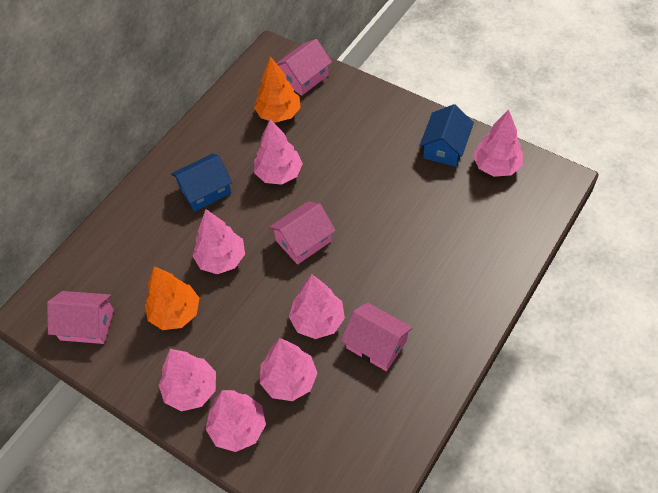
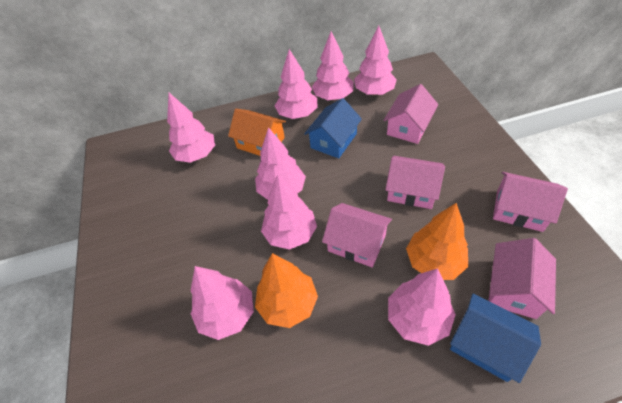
orange house: none = 0 -> [228,109,286,156] = 1
pink house: [47,291,114,344] [269,201,336,265] [276,39,332,96] [341,302,413,371] = 4 -> [322,203,392,267] [384,84,438,144] [385,156,445,209] [489,238,556,319] [493,172,568,232] = 5
pink tree: [159,349,216,412] [193,209,245,274] [206,390,266,452] [254,119,303,185] [260,338,317,401] [289,274,345,339] [473,110,523,177] = 7 -> [167,93,215,163] [191,266,254,340] [255,127,306,200] [261,174,317,250] [275,49,318,119] [312,31,354,100] [354,25,397,96] [388,268,456,346] = 8

